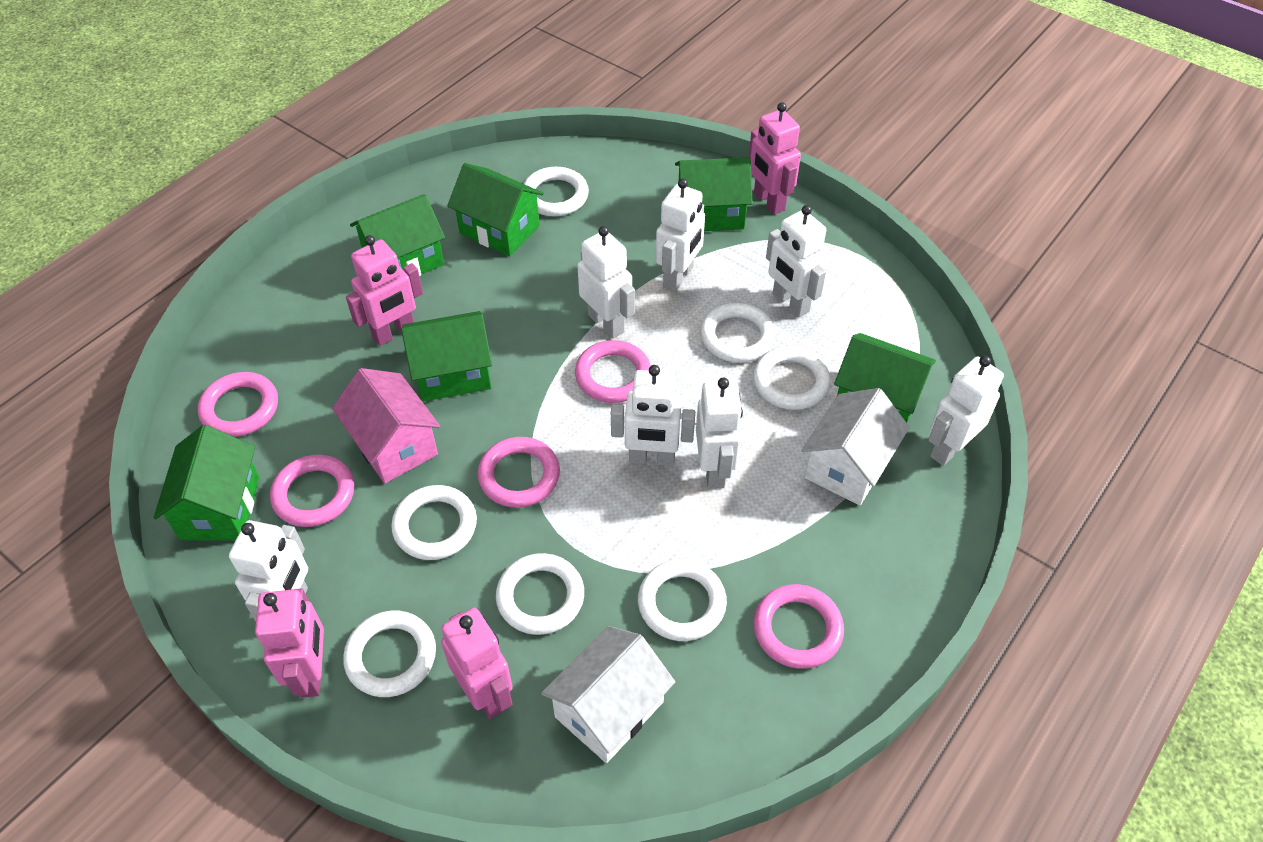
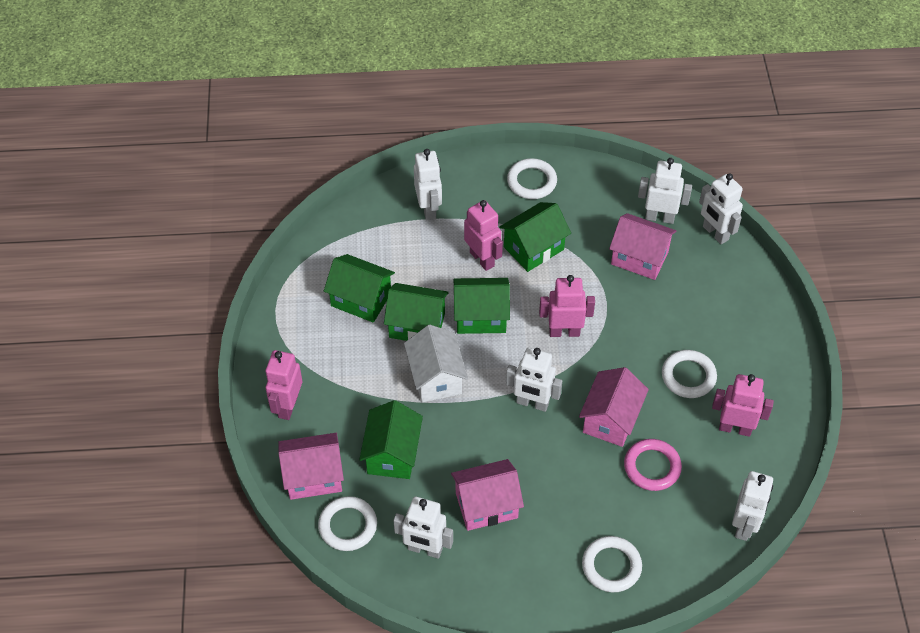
green house: [153,425,259,541] [350,194,445,276] [401,311,492,402] [447,163,544,256] [675,157,753,231] [834,333,936,423] = 6 -> [324,254,395,323] [359,400,423,479] [384,283,449,341] [453,278,510,334] [499,202,571,272] = 5
pink house: [332,368,440,484] = 1 -> [278,433,344,500] [451,459,524,531] [579,367,649,447] [609,213,676,280] = 4
pink ring: [198,372,278,437] [270,455,354,527] [478,437,560,508] [575,340,651,403] [753,584,844,669] = 5 -> [624,439,682,491] = 1
white house: [541,626,675,763] [801,388,910,506] = 2 -> [404,325,468,402] = 1
white ring: [343,611,436,697] [391,485,477,560] [496,553,584,635] [524,167,589,216] [638,559,727,641] [701,303,775,363] [753,347,830,410] = 7 -> [318,496,377,551] [507,158,557,199] [582,536,642,593] [662,350,717,398] = 4
white robot: [229,520,308,622] [577,226,635,339] [611,365,695,466] [656,178,705,291] [696,378,743,489] [766,205,828,318] [928,356,1004,466] = 7 -> [393,497,453,559] [414,149,442,220] [506,347,562,412] [638,158,692,224] [699,173,743,244] [732,471,773,541] = 6

